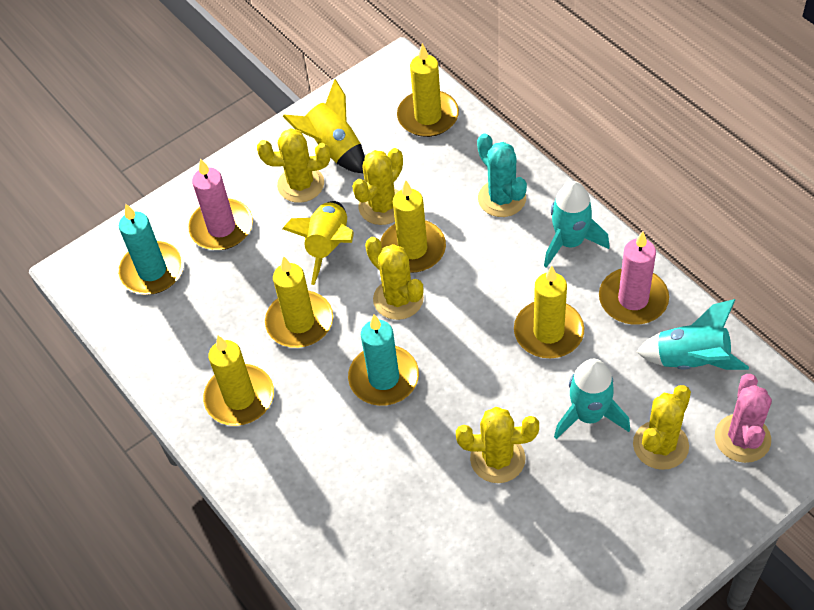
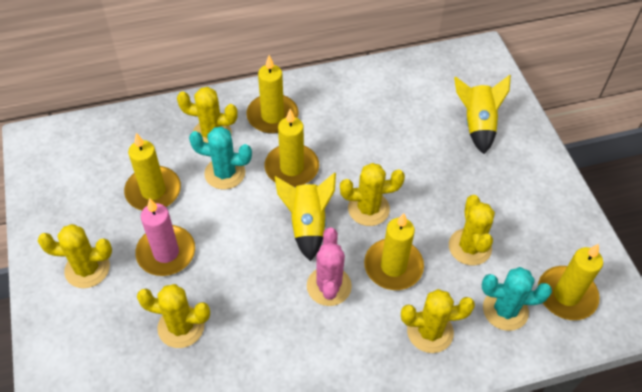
pink candle: [188,158,253,250] [599,231,669,325] = 2 -> [135,198,195,276] = 1
turquoise cactus: [477,133,527,217] = 1 -> [189,127,252,190] [482,267,552,331] = 2
turquoise candle: [118,204,184,295] [348,314,419,406] = 2 -> none = 0
turquoise rocket: [544,181,610,268] [554,359,630,439] [636,299,749,370] = 3 -> none = 0
yellow cactus: [257,128,330,203] [352,148,403,225] [365,237,424,320] [456,407,539,483] [633,385,691,470] = 5 -> [38,224,112,288] [137,284,210,348] [177,87,238,143] [340,163,405,226] [401,289,475,353] [449,195,495,266] = 6

